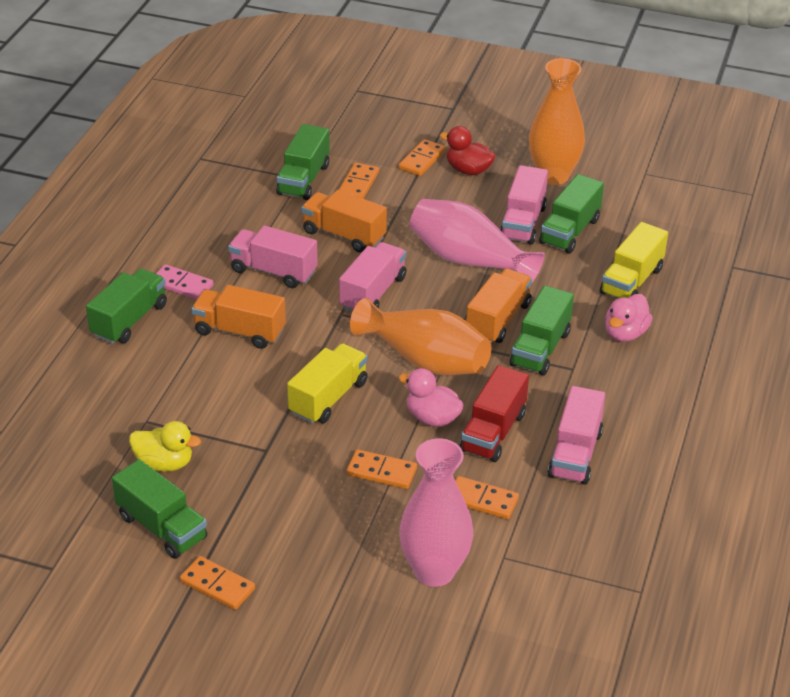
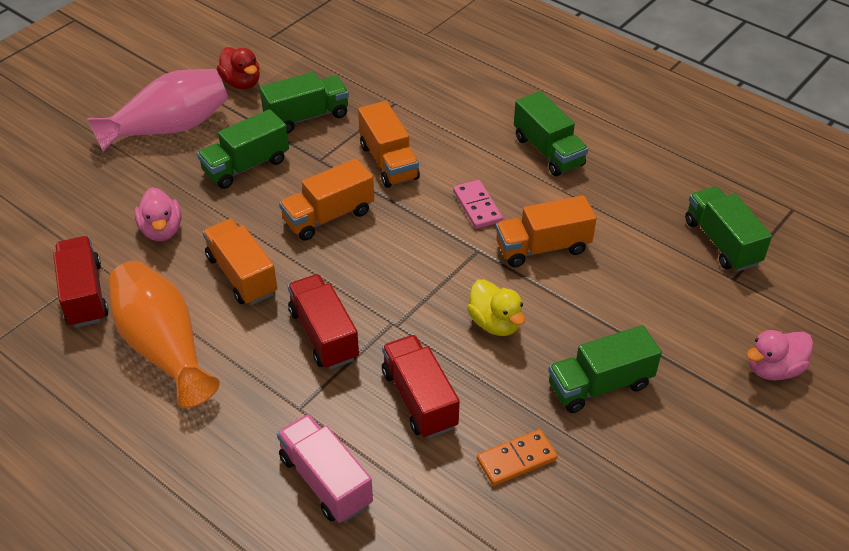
orange domino: [180,556,255,610] [339,163,379,199] [347,449,417,489] [399,139,446,176] [455,476,519,519] = 5 -> [477,429,558,486] = 1
orange truck: [191,285,286,349] [301,190,387,253] [466,268,532,343] = 3 -> [203,219,277,305] [279,158,374,241] [358,101,420,188] [495,195,597,267] = 4
orange vase: [350,298,491,375] [529,58,585,185] = 2 -> [108,261,220,408] = 1
pink truck: [228,226,318,288] [339,242,406,312] [500,165,548,245] [548,386,605,485] = 4 -> [277,414,373,523] = 1
pink vase: [399,438,473,587] [409,199,545,283] = 2 -> [87,69,228,152] = 1
red truck: [460,365,529,462] = 1 -> [53,236,109,328] [288,274,359,370] [382,335,460,439] = 3
yellow truck: [287,343,368,424] [600,222,668,299] = 2 -> none = 0

